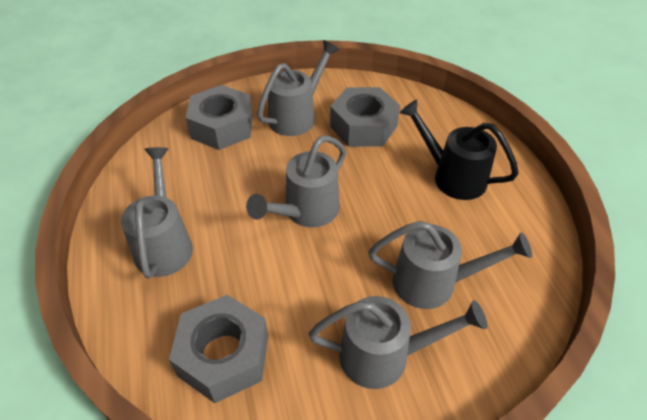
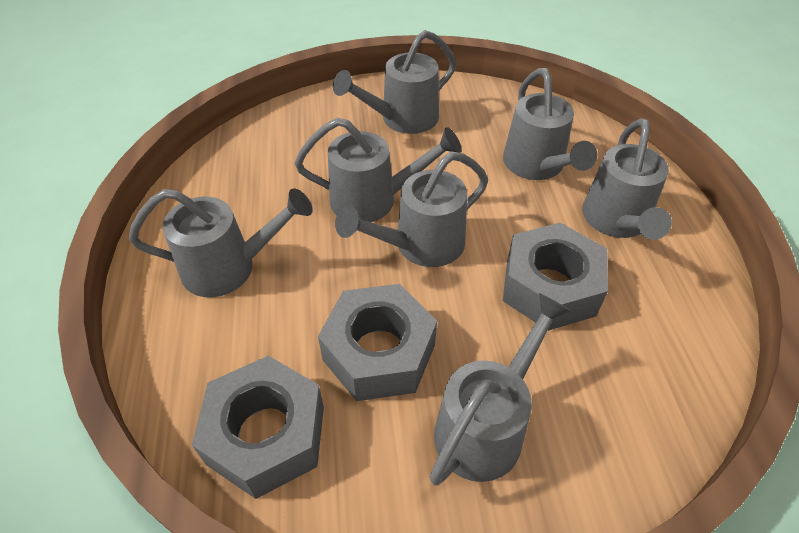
black watering can: [400,100,519,200] = 1 -> none = 0
grey watering can: [121,147,193,279] [246,135,346,227] [257,40,339,136] [308,296,487,389] [369,221,532,309] = 5 -> [129,188,313,297] [294,118,462,222] [333,30,456,134] [335,152,488,267] [430,293,571,485] [503,68,597,180] [582,118,672,240] = 7

